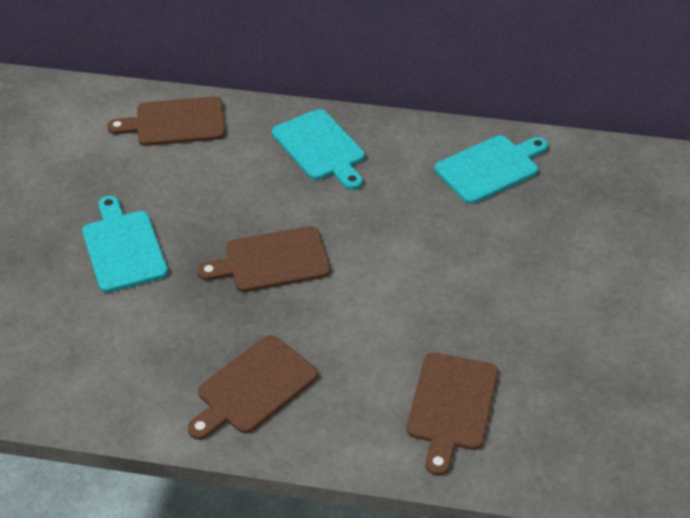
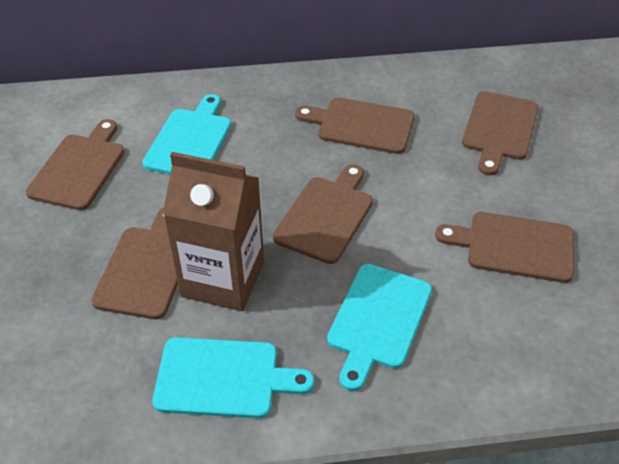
brown carton: none = 0 -> [163,152,264,311] = 1
brown cutting board: [107,96,225,146] [188,335,318,440] [198,226,331,292] [407,352,498,476] = 4 -> [26,119,124,210] [91,207,178,319] [273,164,373,264] [295,97,415,154] [435,212,574,283] [462,91,539,176] = 6

